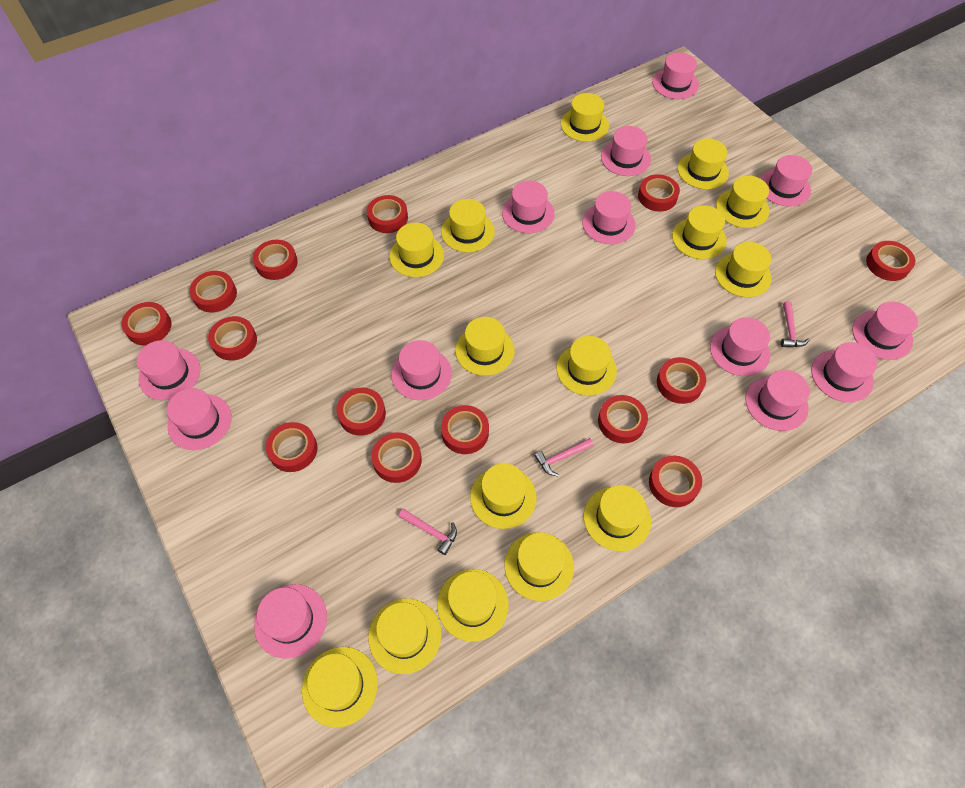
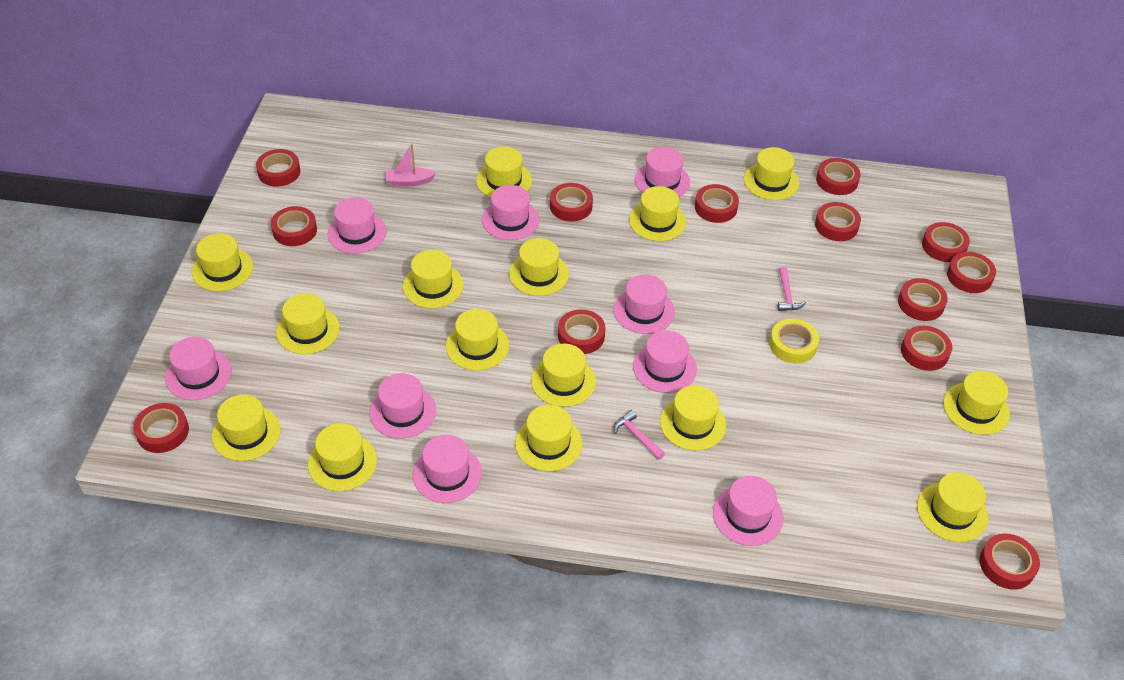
pink boat: none = 0 -> [386,144,436,186] = 1
pink hammer: [399,509,457,555] [534,438,594,476] [781,301,810,347] = 3 -> [614,410,665,460] [778,267,806,311] = 2
pink hat: [137,340,200,400] [167,388,232,450] [254,584,327,659] [391,340,452,400] [502,181,555,233] [582,191,636,244] [601,126,651,176] [652,52,699,99] [710,317,770,376] [745,370,810,431] [760,155,812,207] [811,342,877,402] [852,302,918,360] = 13 -> [165,337,232,400] [327,197,387,254] [370,373,436,438] [413,435,482,503] [482,185,539,240] [613,274,675,334] [633,330,697,393] [635,147,690,197] [713,476,784,546] = 9
red tape: [121,302,172,345] [189,271,237,313] [208,316,257,361] [253,240,298,280] [265,422,318,472] [336,388,386,436] [367,195,408,233] [371,432,422,483] [441,405,489,454] [598,395,648,443] [638,174,680,212] [649,456,702,507] [657,357,706,404] [866,241,915,281] = 14 -> [133,403,189,453] [256,149,301,186] [271,206,317,246] [550,183,593,221] [558,309,606,354] [695,184,739,223] [815,202,861,241] [816,158,861,195] [898,278,948,321] [901,326,952,371] [922,222,970,262] [947,252,996,293] [980,534,1040,590] = 13
yellow tape: none = 0 -> [769,319,819,364] = 1

